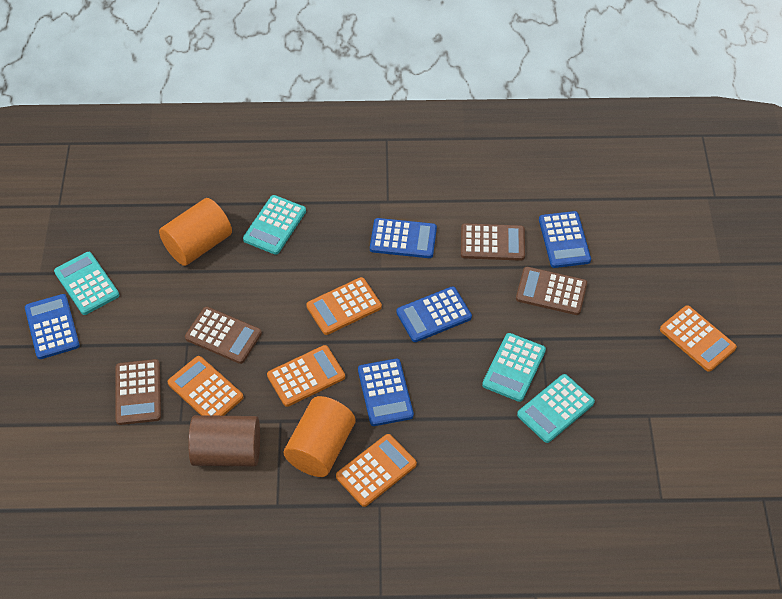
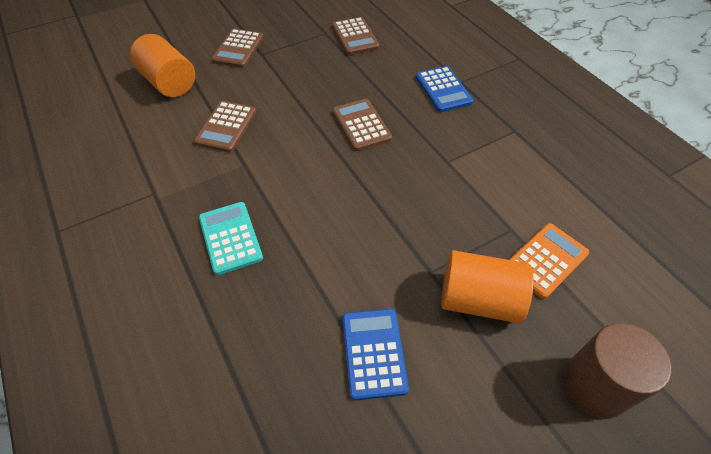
blue calculator: [25,294,80,359] [358,359,414,426] [370,218,437,258] [396,287,472,342] [539,211,591,268] = 5 -> [343,309,409,401] [416,66,473,112] = 2
orange calculator: [167,356,243,416] [267,345,345,407] [306,277,382,335] [336,434,417,507] [660,305,737,372] = 5 -> [509,223,589,299] = 1
turquoise calculator: [54,252,119,315] [243,195,306,255] [482,333,546,402] [517,374,595,443] = 4 -> [199,202,263,275] = 1

